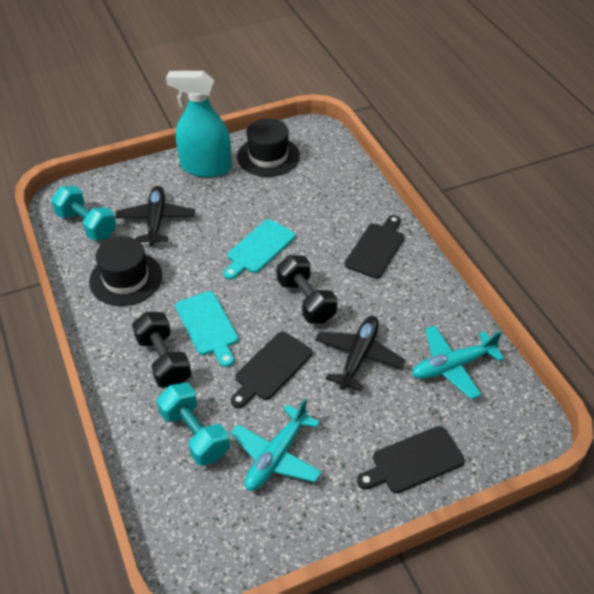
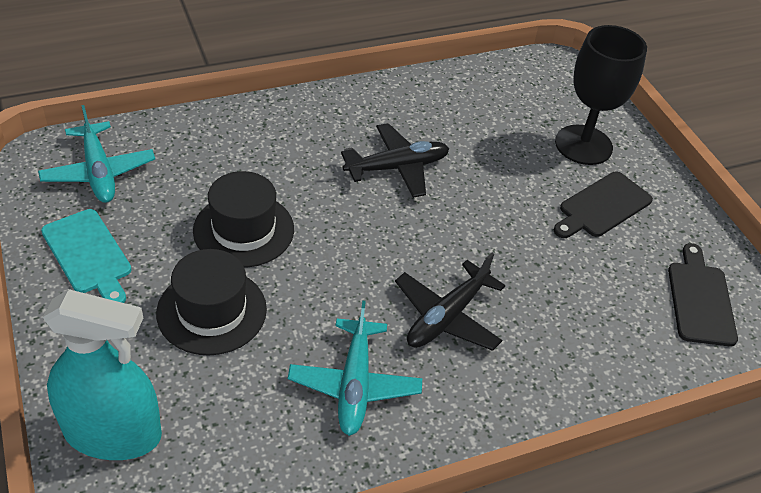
black cutting board: [231,332,313,408] [345,215,404,279] [357,426,465,493] = 3 -> [554,172,653,238] [668,243,738,347] = 2
black dumbbell: [132,312,192,388] [277,255,338,324] = 2 -> none = 0
black goblet: none = 0 -> [555,25,647,165] = 1
turquoise cutting board: [175,291,238,367] [223,219,295,280] = 2 -> [41,209,132,303] = 1
turquoise dumbbell: [51,186,116,241] [157,383,230,466] = 2 -> none = 0

